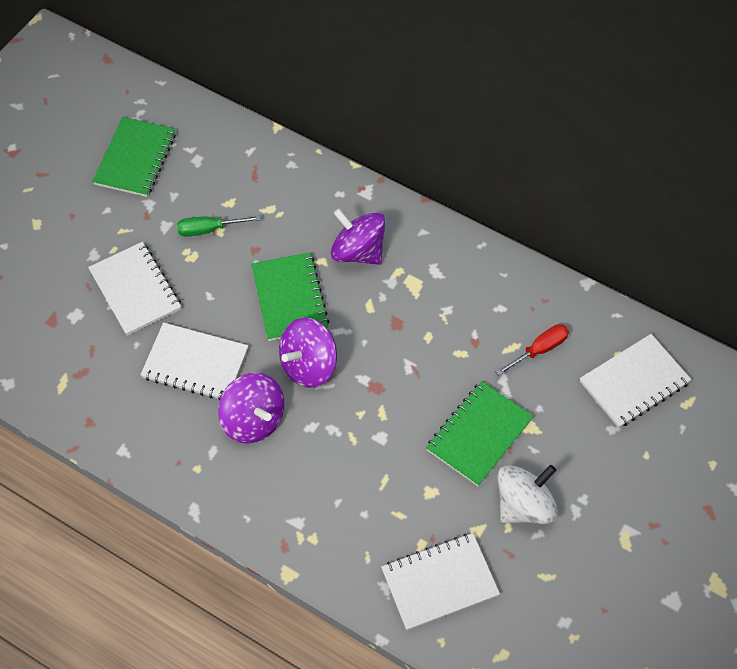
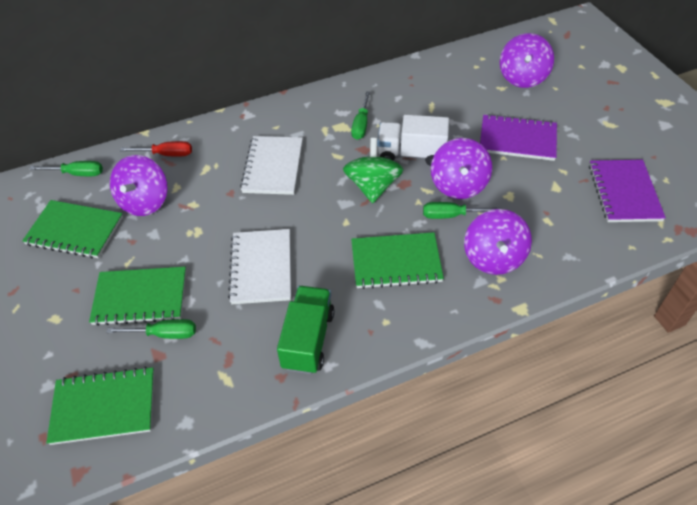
green notebook: [92,117,176,197] [251,252,329,341] [426,381,534,486] = 3 -> [22,200,123,258] [46,367,154,445] [89,267,186,326] [351,232,444,289] = 4
green screwdriver: [177,216,260,237] = 1 -> [29,161,103,176] [106,319,196,339] [351,91,370,140] [423,202,501,219] = 4
green spinning top: none = 0 -> [343,138,404,203] = 1
green truck: none = 0 -> [277,286,335,374] = 1
purple notebook: none = 0 -> [480,114,557,161] [589,159,666,222] = 2
purple spinning top: [218,373,284,444] [279,318,337,388] [331,209,386,265] = 3 -> [110,155,167,216] [431,138,492,199] [464,209,532,275] [500,33,554,88] = 4
white notebook: [88,242,181,336] [140,322,248,401] [381,533,500,630] [580,334,692,428] = 4 -> [228,229,291,304] [240,136,303,195] = 2
white spinning top: [498,465,558,524] = 1 -> none = 0
white truck: none = 0 -> [377,115,449,166] = 1

